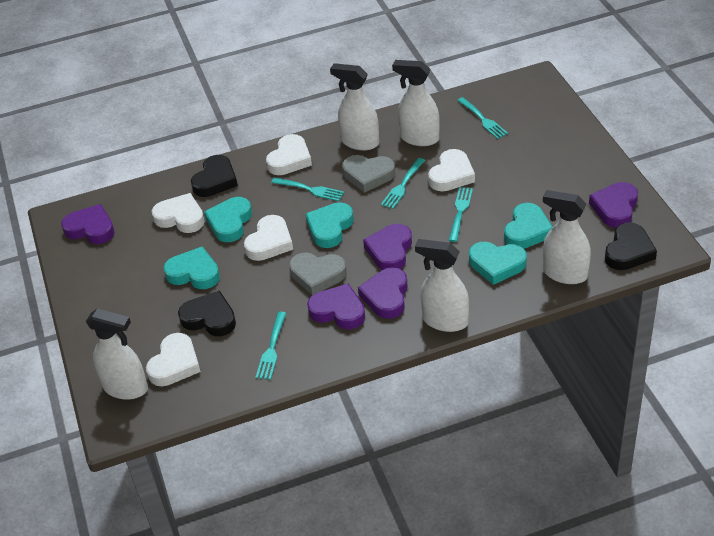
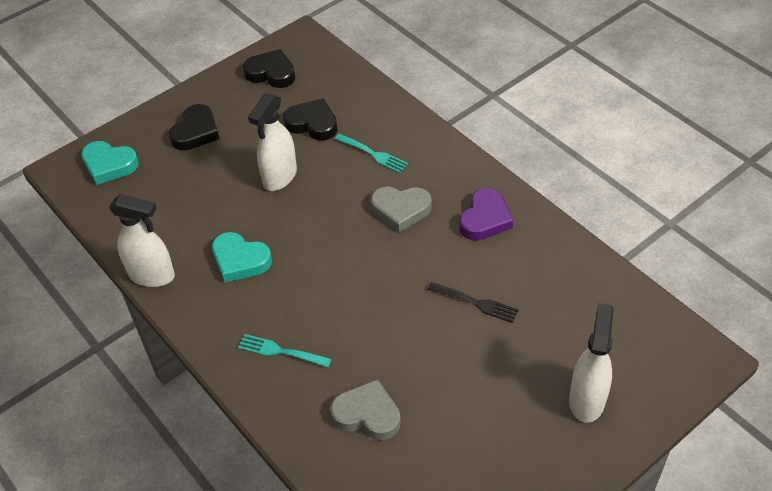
black fork: none = 0 -> [427,282,519,323] = 1
purple heart: [61,204,115,244] [307,284,365,329] [358,267,408,319] [363,224,412,270] [589,182,638,228] = 5 -> [459,188,513,240] = 1
turquoise fork: [255,312,287,380] [271,177,344,201] [381,158,425,209] [449,187,473,242] [457,97,508,139] = 5 -> [238,334,332,367] [335,134,408,173] = 2
turquoise heart: [163,246,220,289] [204,197,252,242] [305,202,354,248] [469,242,527,285] [504,203,552,249] = 5 -> [81,141,139,185] [212,232,272,283] = 2
white heart: [146,333,201,386] [152,193,205,233] [244,215,293,261] [266,134,312,175] [428,149,475,191] = 5 -> none = 0
white spray bottle: [86,308,148,400] [330,63,379,151] [392,60,440,146] [415,239,469,332] [543,190,591,284] = 5 -> [109,194,175,287] [248,93,297,191] [569,303,614,423] = 3

